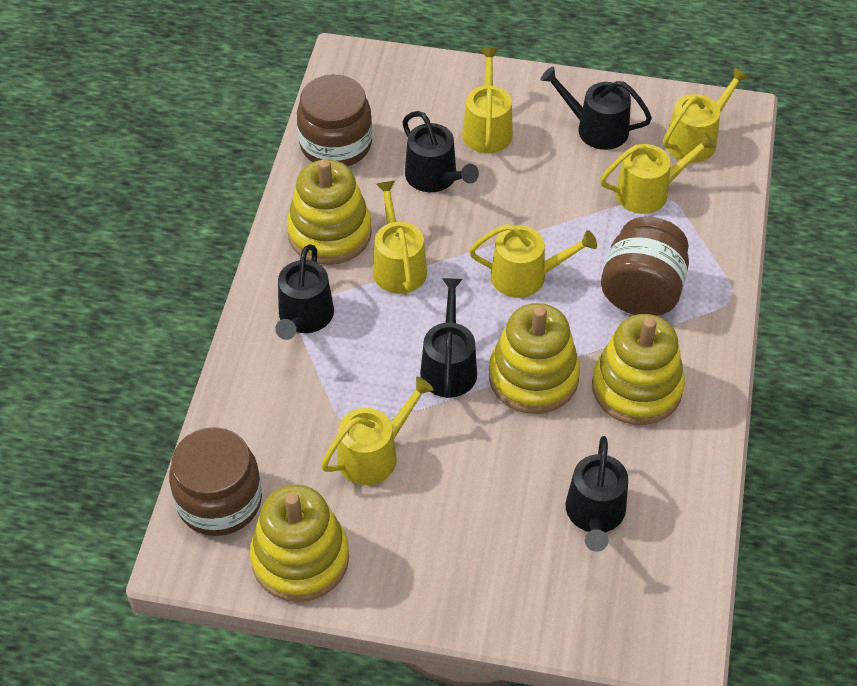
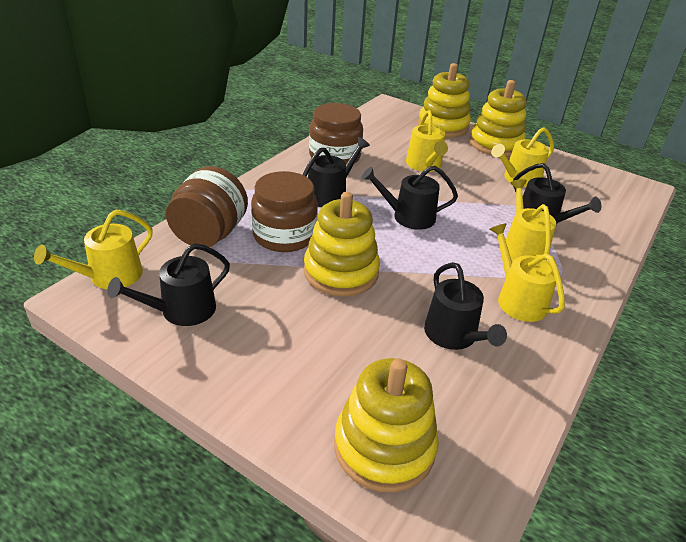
yellow watering can: [321,377,434,485] [373,181,427,294] [462,48,513,154] [469,224,597,298] [600,132,716,214] [663,67,749,163] = 6 -> [34,210,153,289] [406,110,448,172] [489,223,565,322] [491,127,554,187] [505,179,556,262] = 5

